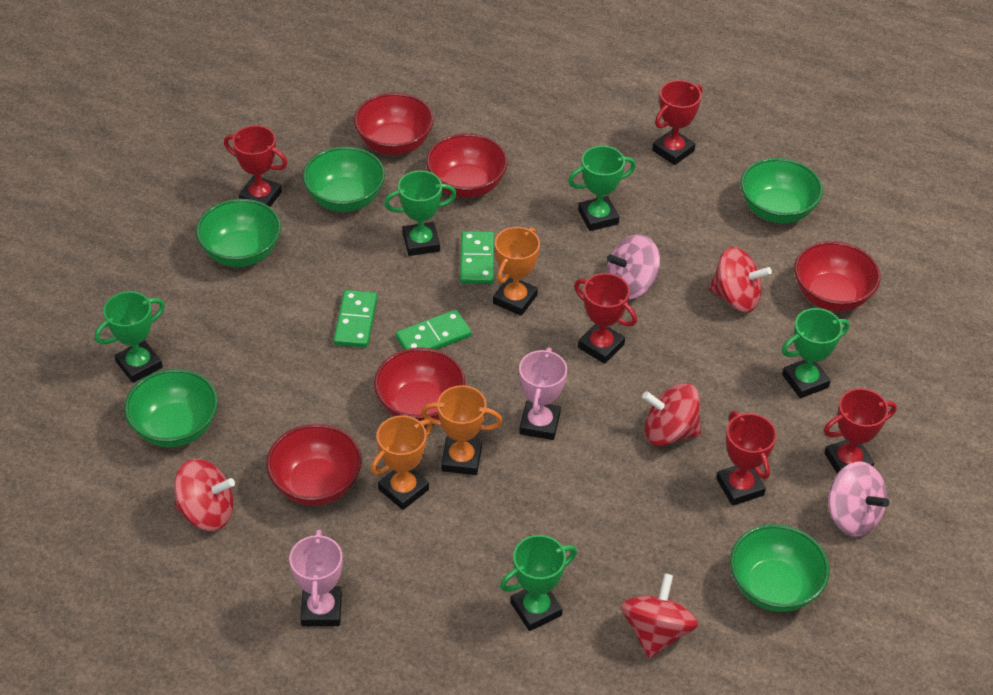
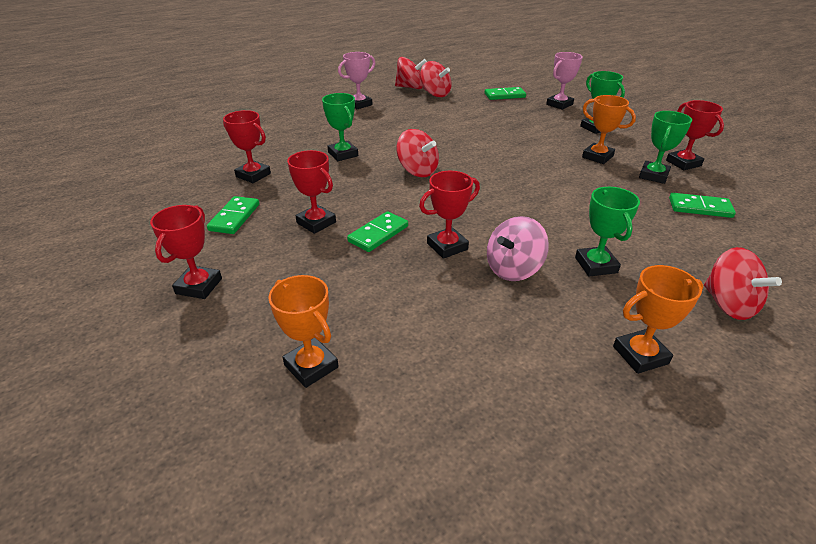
green bowl: [124,369,218,447] [196,199,281,267] [303,146,385,212] [730,524,830,612] [741,158,823,223] = 5 -> none = 0
green domino: [334,290,378,348] [396,310,472,350] [460,231,494,284] = 3 -> [207,196,259,234] [347,211,408,252] [484,87,526,100] [669,193,736,218] = 4
green trophy: [95,291,165,383] [384,170,457,256] [500,535,577,631] [568,146,636,231] [782,308,850,398] = 5 -> [322,93,358,161] [575,187,640,276] [580,71,625,134] [639,111,692,184] = 4
pink spinning top: [607,234,660,299] [828,462,889,537] = 2 -> [487,216,549,281] = 1
red bowl: [266,424,362,506] [354,93,434,155] [374,347,466,421] [426,133,508,198] [794,241,881,311] = 5 -> none = 0

